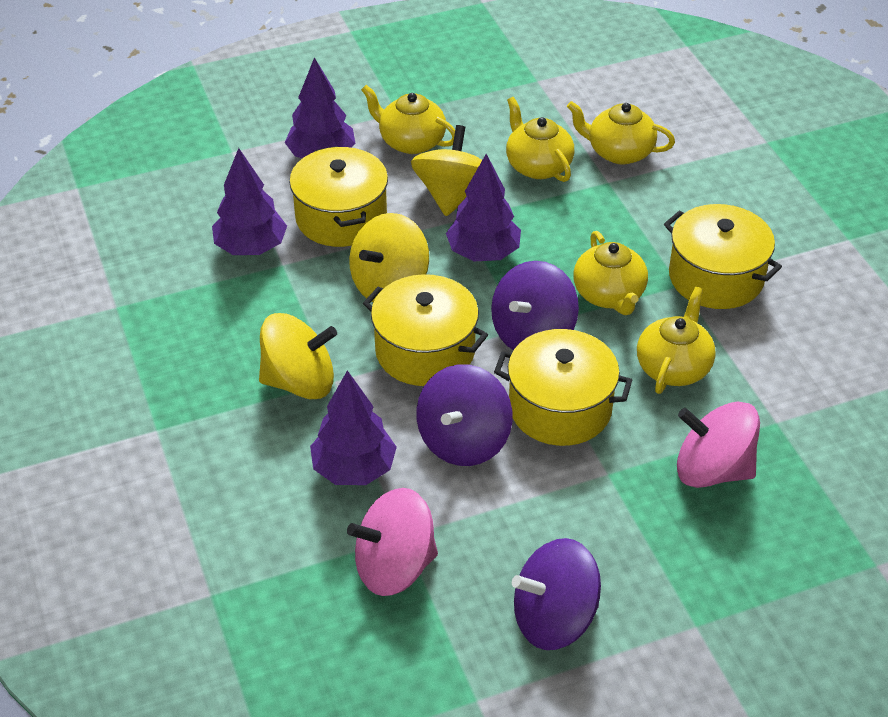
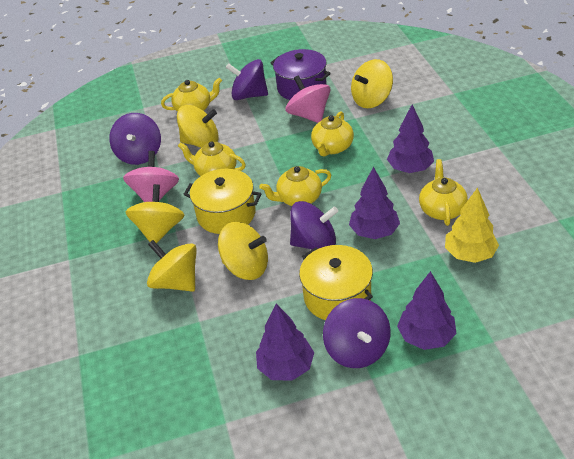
purple pot: none = 0 -> [271,49,331,100] = 1
purple spinning top: [416,364,512,466] [491,261,579,350] [512,538,601,650] = 3 -> [109,113,161,165] [225,59,268,100] [290,201,338,250] [323,298,391,368] = 4
yellow pot: [289,146,388,247] [363,274,488,386] [494,329,632,446] [664,204,782,309] = 4 -> [184,169,262,234] [299,245,373,320] = 2
yellow spinning top: [259,313,337,399] [349,213,429,302] [411,125,482,216] = 3 -> [126,184,184,243] [147,240,197,292] [177,105,219,148] [218,222,268,280] [351,59,393,108] = 5
yellow tree: none = 0 -> [445,188,499,263] = 1

